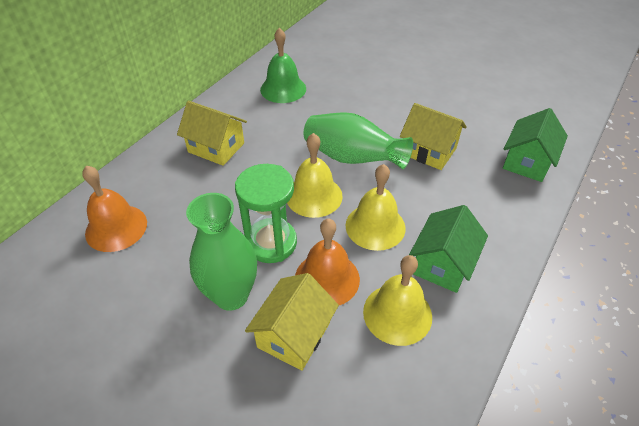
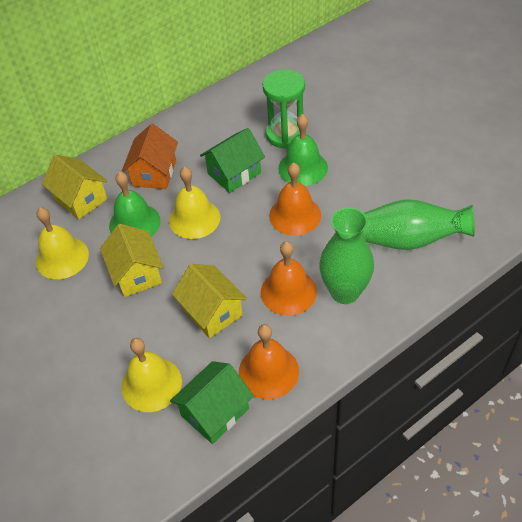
green bell: [260,28,306,103] = 1 -> [109,172,161,237] [278,114,328,186] = 2
orange bell: [83,166,147,252] [295,218,360,305] = 2 -> [239,324,299,399] [261,241,317,316] [269,163,321,236] = 3
orange house: none = 0 -> [122,124,178,189] = 1

